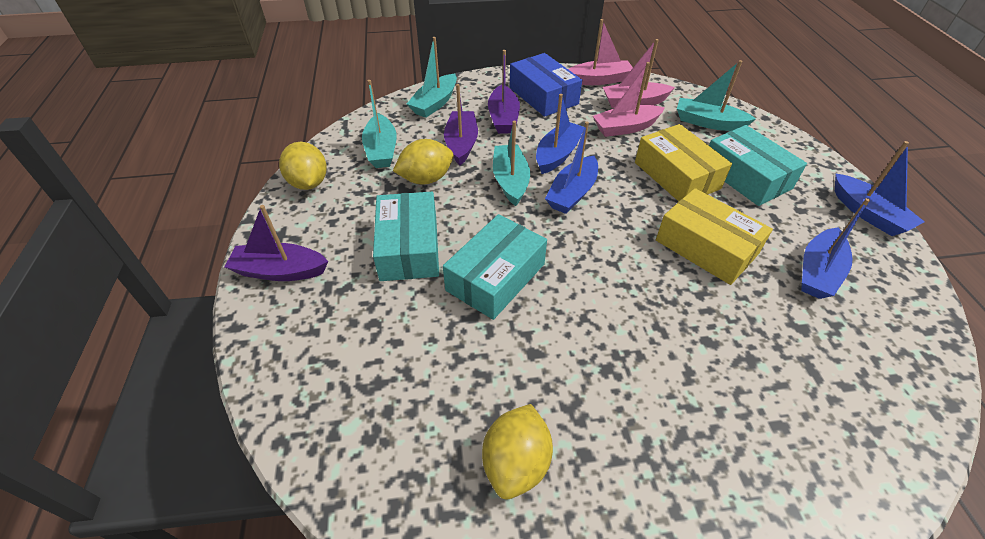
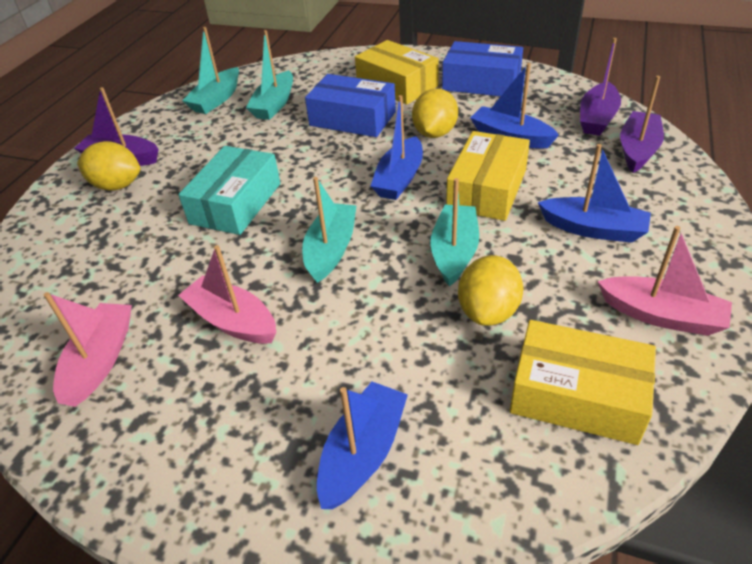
blue box: [510,53,582,117] = 1 -> [305,74,396,137] [442,41,523,96] = 2
turquoise box: [373,192,439,281] [443,214,547,320] [709,125,807,206] = 3 -> [178,146,280,235] = 1
yellow box: [635,124,732,201] [656,188,773,285] = 2 -> [355,40,439,105] [446,131,530,221] [510,320,656,445] = 3

